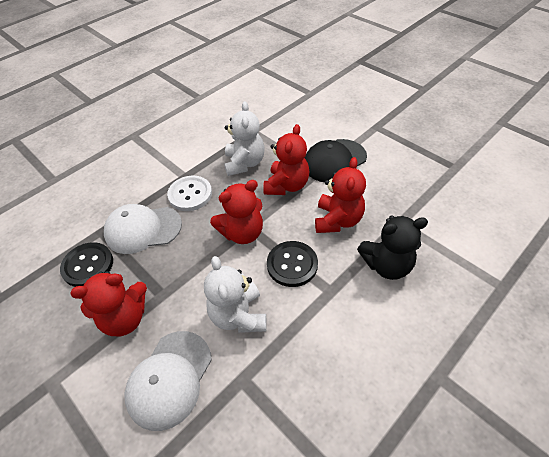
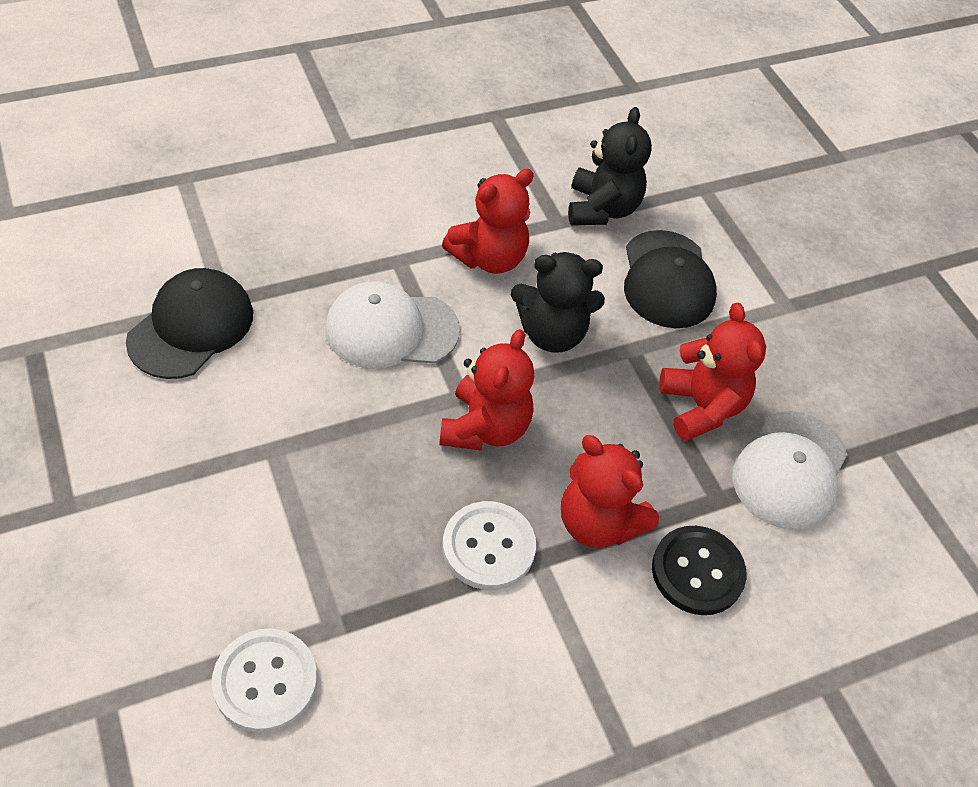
black button: [60,242,113,287] [267,241,318,287] = 2 -> [652,526,746,615] = 1
black cap: [305,139,367,182] = 1 -> [126,268,253,379] [624,230,717,328] = 2
black teddy bear: [357,215,428,280] = 1 -> [511,252,605,353] [568,107,652,225] = 2
white button: [167,176,212,211] = 1 -> [212,628,317,733] [443,501,536,590] = 2
white teddy bear: [204,256,267,333] [224,101,265,176] = 2 -> none = 0

